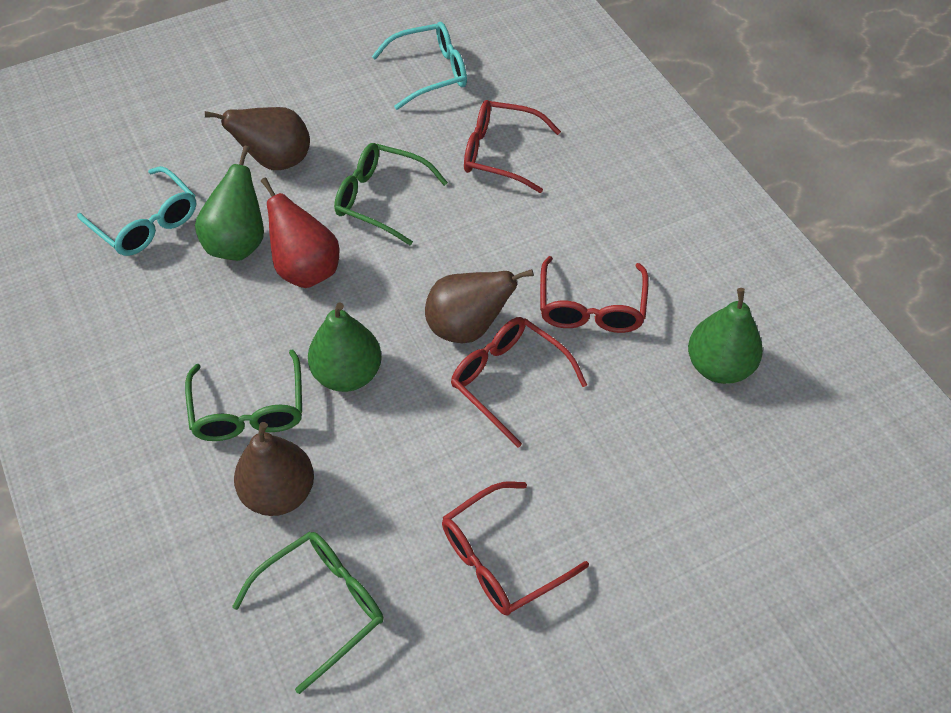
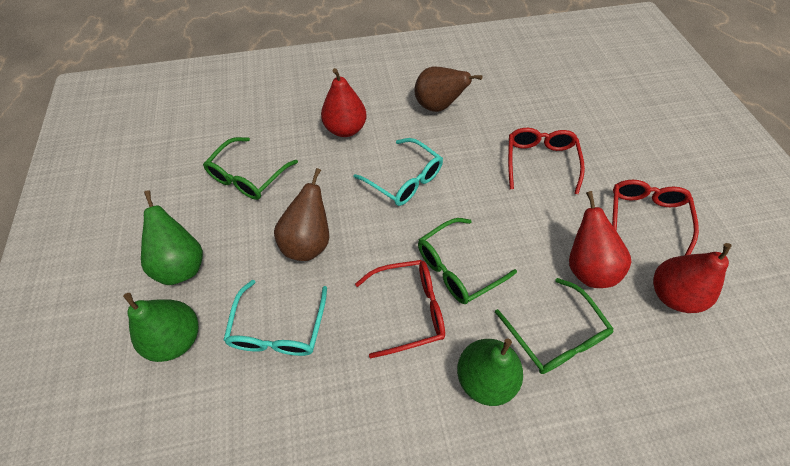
brown pear: [205,107,310,170] [234,422,314,516] [425,269,534,343] = 3 -> [274,168,329,261] [414,67,483,112] = 2
red glasses: [442,481,589,616] [451,317,587,448] [464,100,561,193] [540,256,649,333] = 4 -> [355,260,445,358] [508,128,585,194] [612,180,699,255] = 3
red pear: [261,178,339,288] = 1 -> [321,68,367,137] [569,191,632,288] [653,243,732,313] = 3

